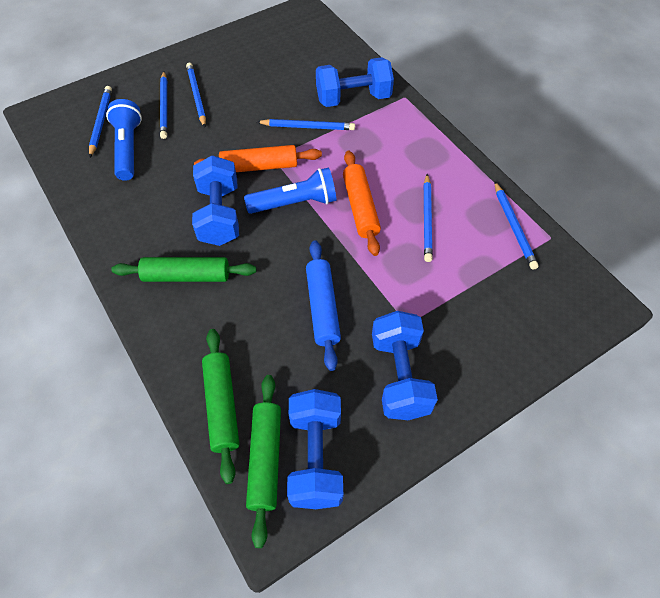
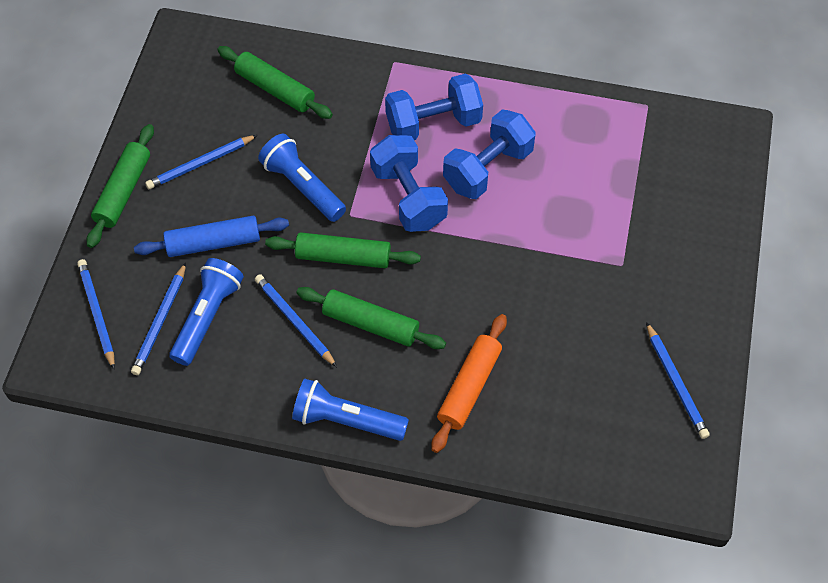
blue dumbbell: [192,155,239,246] [287,389,343,509] [316,57,394,107] [372,311,438,420] = 4 -> [370,135,448,232] [385,74,483,140] [443,110,536,199] = 3
blue flashlight: [106,99,142,181] [244,167,337,214] = 2 -> [169,258,244,366] [258,134,346,222] [292,379,409,441] = 3
blue pencil: [89,86,112,157] [160,71,167,139] [186,63,206,127] [257,119,355,130] [424,174,433,262] [494,181,539,270] = 6 -> [77,259,115,369] [131,263,186,375] [145,135,257,189] [255,274,337,367] [646,322,710,439] = 5
green rolling pin: [111,257,256,282] [202,329,239,484] [246,375,281,548] = 3 -> [86,124,154,248] [217,46,333,119] [265,232,421,268] [296,287,446,349] = 4
orange rolling pin: [194,145,322,172] [343,151,381,256] = 2 -> [432,314,507,453] = 1

